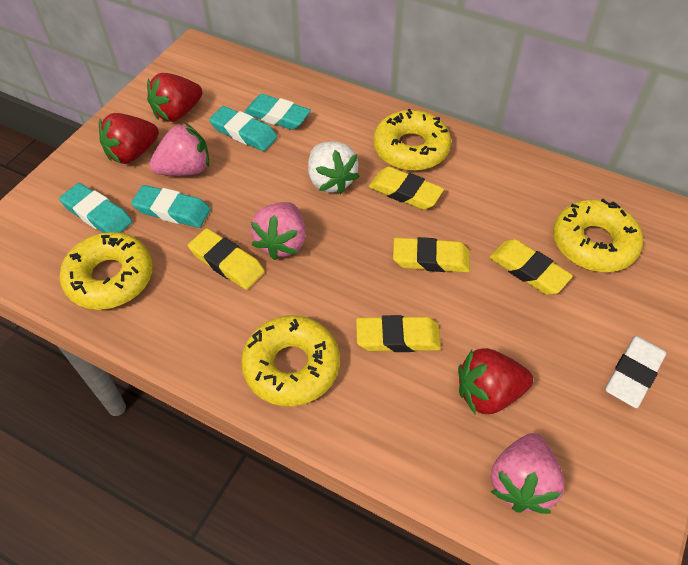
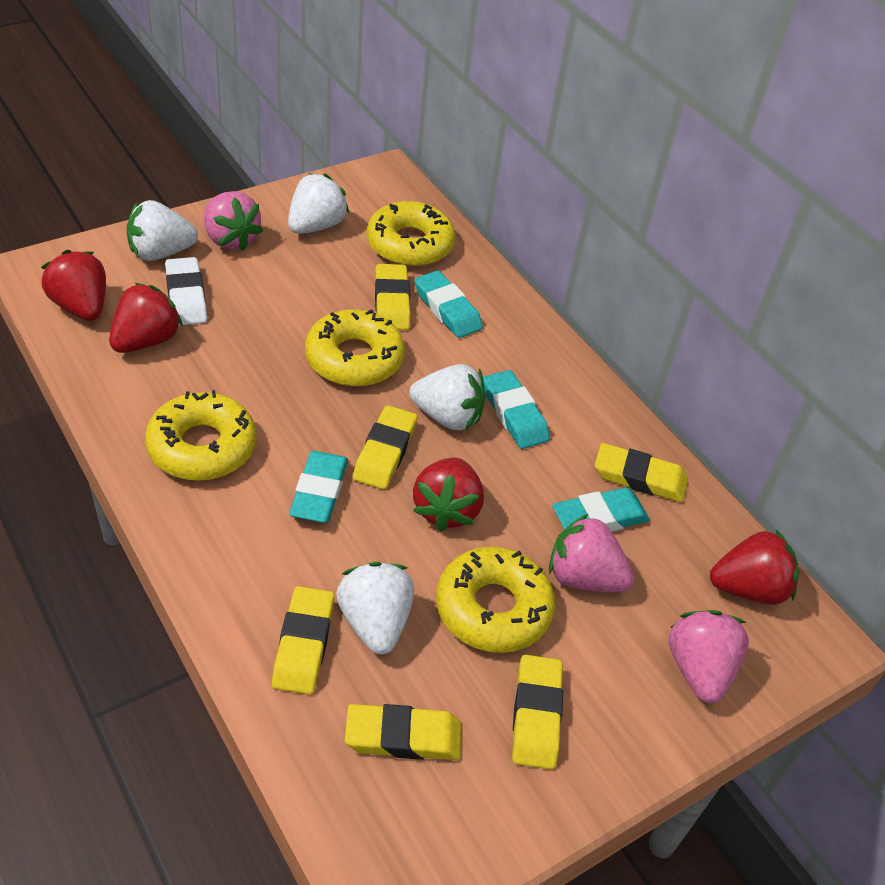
red strawberry: [99,113,159,164] [147,73,202,122] [458,348,533,414] = 3 -> [41,250,106,321] [109,283,183,353] [413,458,484,532] [710,530,799,605] = 4
white strawberry: [308,142,360,194] = 1 -> [126,200,198,261] [288,173,349,234] [336,562,414,654] [409,364,486,430] = 4
yellow eraser: [188,228,265,290] [356,315,441,352] [369,166,444,210] [393,237,470,273] [489,239,573,295] = 5 -> [272,586,335,695] [345,704,461,760] [353,405,417,489] [375,264,411,330] [512,655,563,770] [595,443,688,502] = 6

